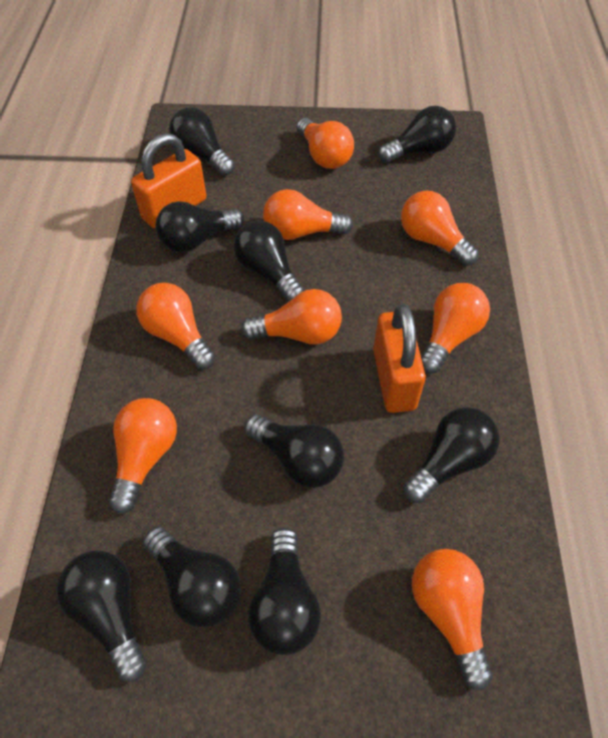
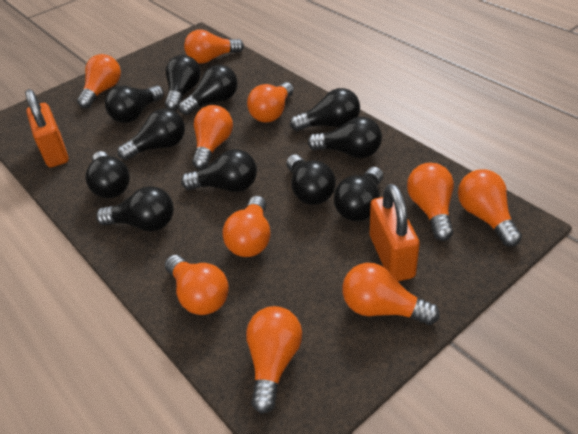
black light bulb: [57,550,147,682] [143,527,241,628] [155,201,244,253] [169,107,235,176] [234,221,304,302] [244,414,344,488] [248,527,321,655] [378,106,456,163] [403,407,500,503] = 9 -> [86,151,130,198] [96,186,174,231] [105,85,164,123] [117,108,185,160] [165,55,201,111] [179,65,237,115] [181,149,257,192] [286,155,336,205] [290,88,360,131] [308,117,382,158] [334,167,383,221] = 11
orange light bulb: [109,398,177,514] [137,283,215,369] [241,289,342,345] [263,189,353,240] [296,118,354,169] [401,191,479,266] [412,549,493,690] [421,283,490,374] = 8 -> [77,54,121,108] [165,255,229,315] [184,29,244,63] [192,105,233,169] [223,196,271,257] [246,306,302,414] [247,82,294,122] [342,263,440,325] [407,163,454,241] [458,169,522,247] = 10

